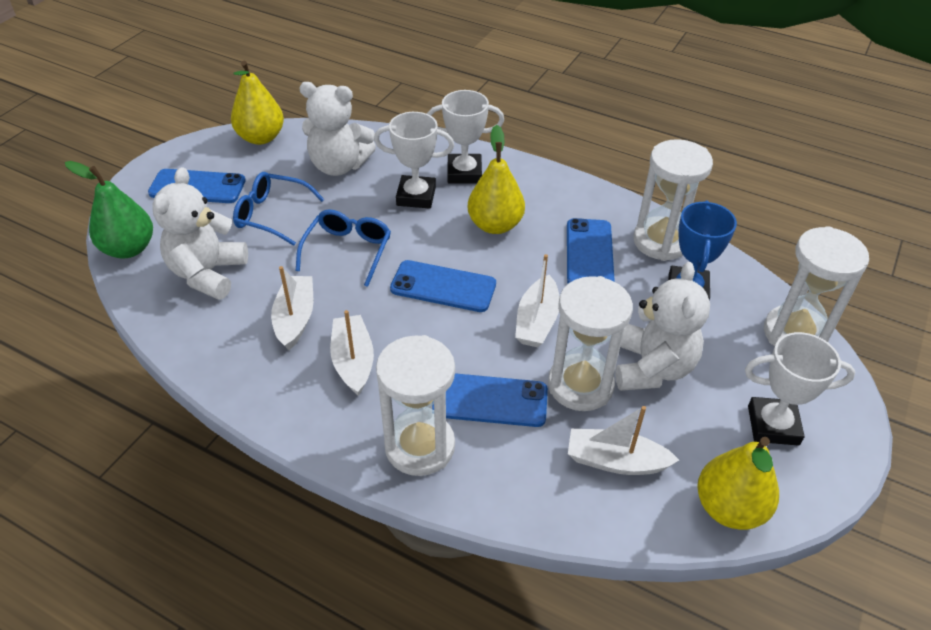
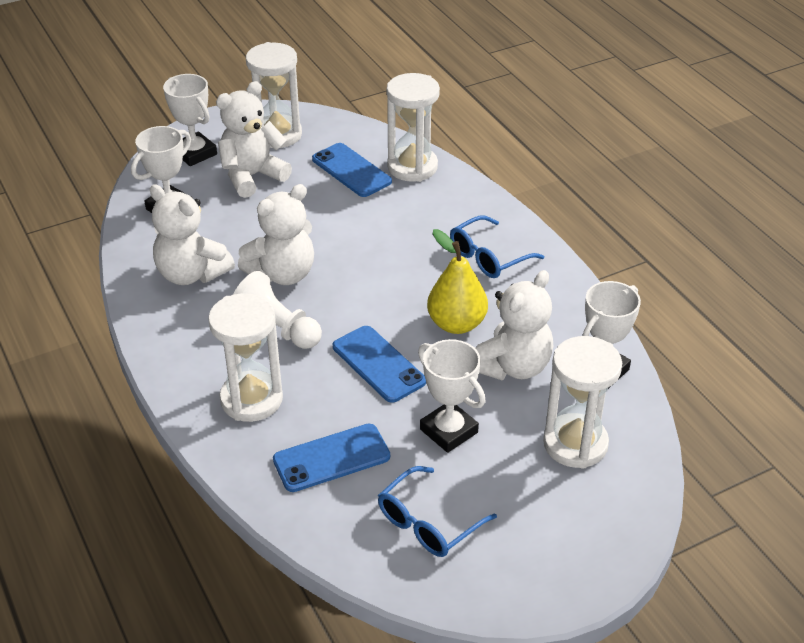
blue phone: [148,169,246,203] [390,260,496,312] [432,373,548,427] [567,218,615,283] = 4 -> [273,424,390,492] [312,143,392,197] [333,326,426,403] = 3
blue trophy: [668,200,737,300] = 1 -> none = 0
green pear: [65,161,153,258] = 1 -> none = 0
white boat: [271,266,313,350] [330,310,374,396] [515,254,559,347] [568,406,679,475] = 4 -> none = 0
white pawn: none = 0 -> [233,271,322,349] = 1
white teddy bear: [152,167,248,300] [299,82,376,176] [615,262,710,391] = 3 -> [150,184,235,285] [216,81,292,198] [238,184,314,285] [474,270,553,380] = 4
white trophy: [374,112,454,209] [427,90,504,184] [745,332,855,446] = 3 -> [131,126,193,213] [163,74,217,166] [418,339,486,453] [583,281,641,390] = 4
yellow pear: [231,61,284,145] [468,125,525,234] [697,437,779,530] = 3 -> [427,229,488,334] = 1

